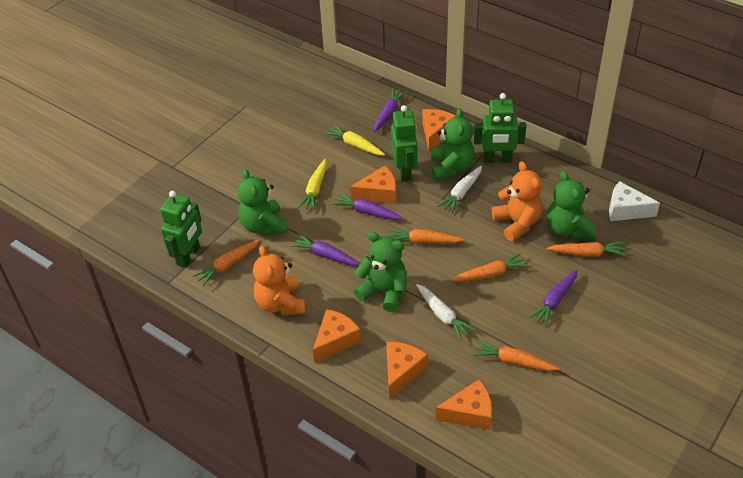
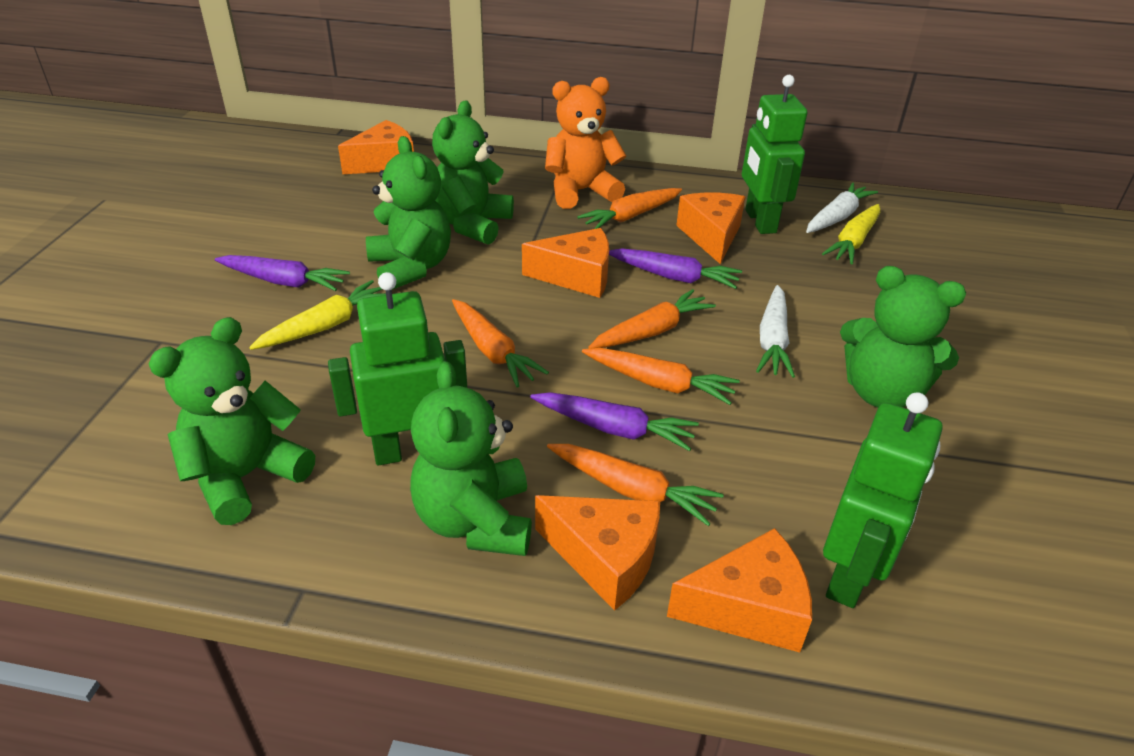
green teddy bear: [238,169,288,236] [354,232,407,312] [431,108,474,181] [547,171,596,239] = 4 -> [149,317,315,525] [366,136,451,290] [410,361,532,556] [432,100,514,245] [840,266,966,408] = 5
orange teddy bear: [253,245,306,316] [492,161,543,241] = 2 -> [545,77,626,209] = 1
purple carrot: [290,234,360,266] [332,193,404,220] [374,88,407,132] [529,270,577,326] = 4 -> [215,255,350,291] [530,392,699,451] [609,248,742,289] = 3
white cheese: [609,181,660,221] = 1 -> none = 0

